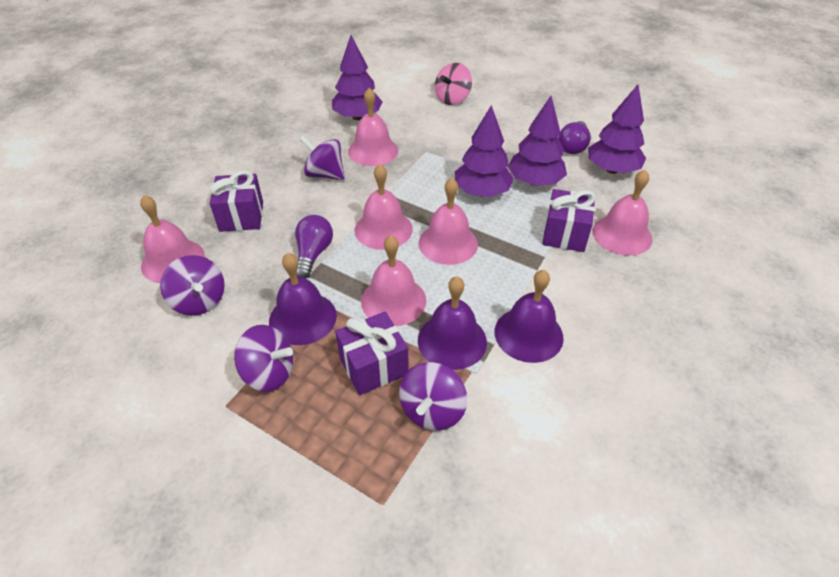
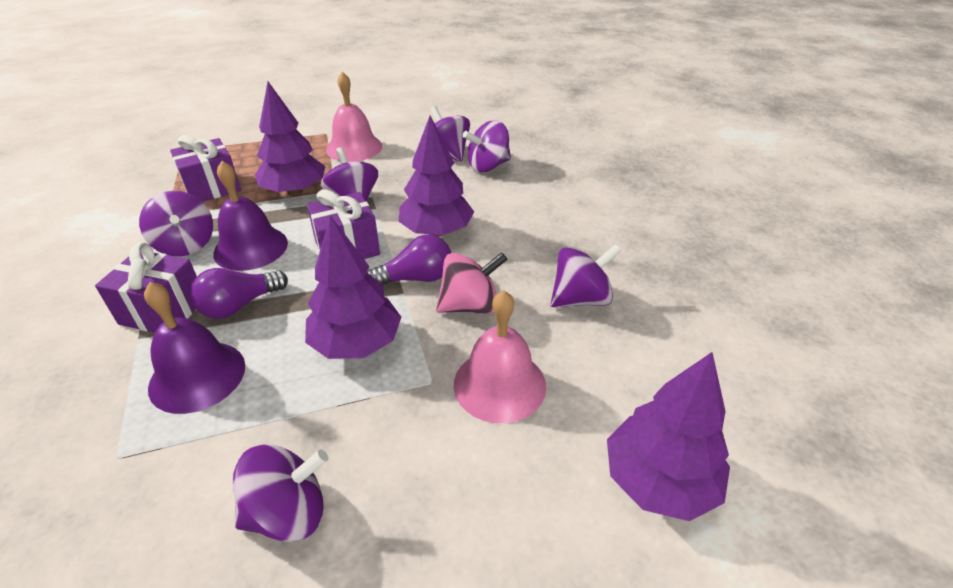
pink bell: [140,195,205,283] [348,88,398,166] [354,164,413,250] [361,235,426,326] [419,178,478,265] [592,169,652,256] = 6 -> [326,72,382,162] [454,290,546,423] = 2
purple bell: [269,253,337,345] [418,276,487,370] [495,270,564,363] = 3 -> [144,282,245,414] [213,161,288,271] = 2
purple spinning top: [160,255,225,316] [234,325,293,392] [299,135,345,180] [399,362,467,431] = 4 -> [139,191,213,256] [233,444,328,542] [320,147,378,202] [430,106,470,162] [463,120,511,172] [551,244,621,307] = 6

